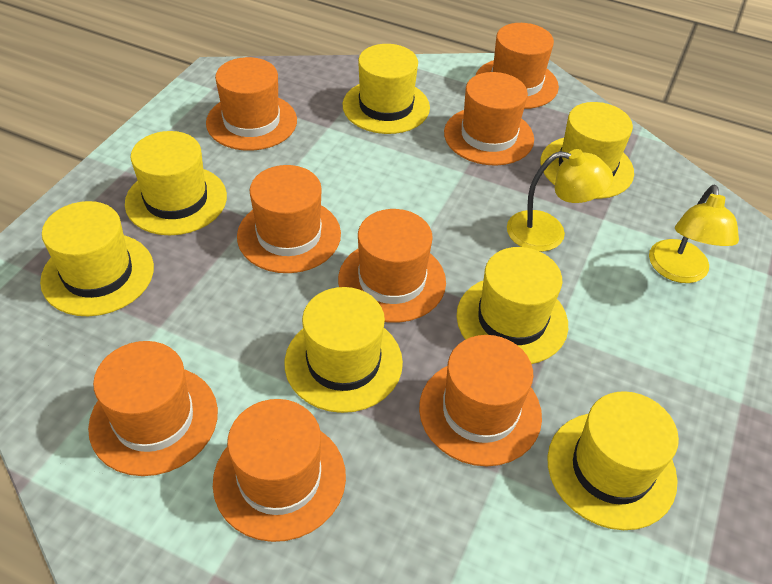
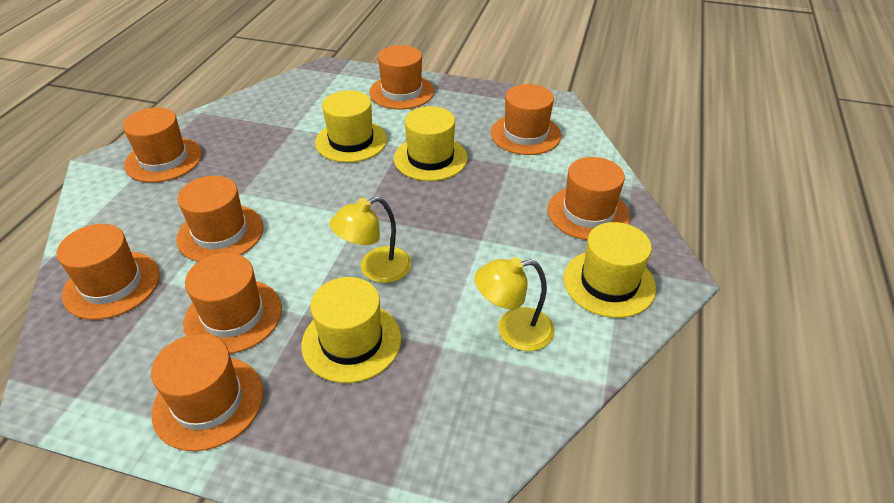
yellow hat: [40,201,154,316] [125,131,227,235] [285,287,403,413] [342,44,430,134] [457,247,568,364] [540,102,634,199] [547,391,679,530] = 7 -> [301,277,401,383] [315,90,387,163] [394,106,468,181] [563,222,656,318] = 4

